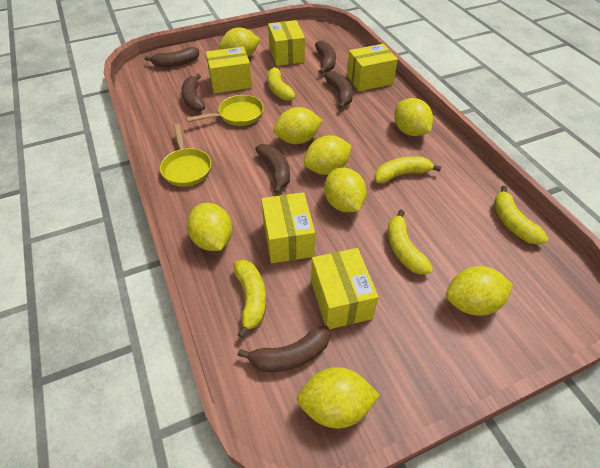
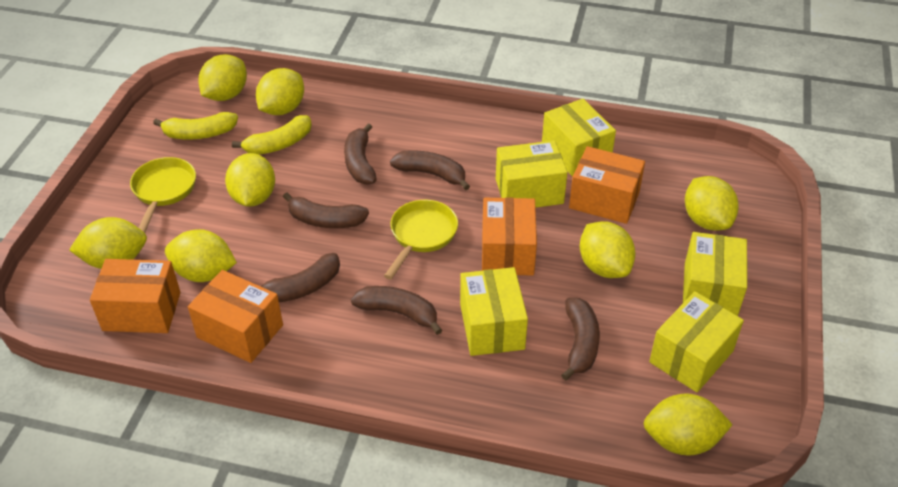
orange box: none = 0 -> [90,259,180,333] [188,270,283,363] [482,197,537,276] [569,146,645,224] = 4
yellow banana: [233,260,266,338] [267,65,296,101] [374,156,442,184] [388,210,433,275] [494,186,548,245] = 5 -> [153,112,238,139] [232,115,312,154] = 2

